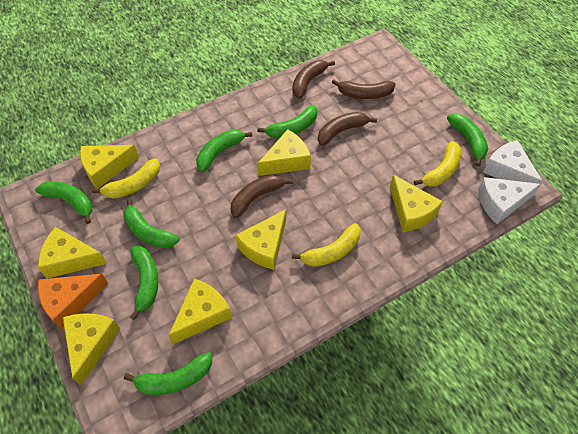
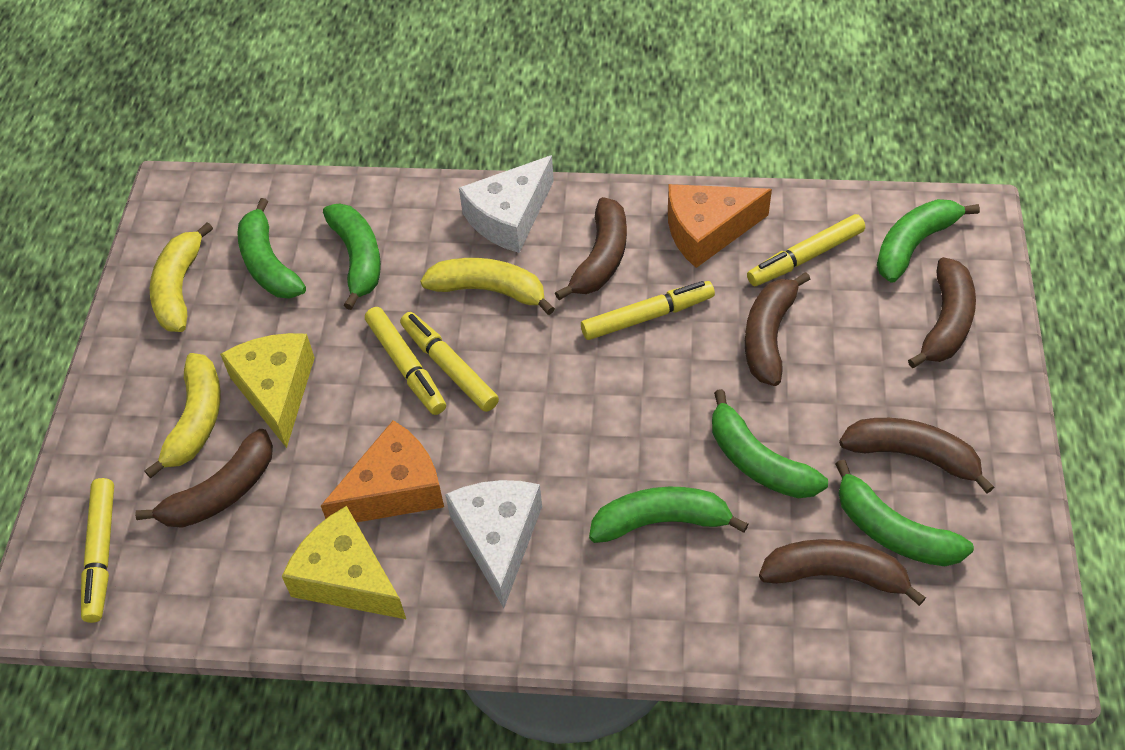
brown banana: [231,175,293,218] [292,60,335,99] [318,112,377,146] [332,79,395,99] = 4 -> [135,429,273,528] [555,197,627,300] [745,272,810,386] [759,539,926,606] [839,418,994,493] [908,257,976,368] = 6
green banana: [35,181,92,224] [123,198,179,248] [124,352,212,395] [130,246,158,320] [196,130,252,172] [257,105,317,138] [447,113,488,167] = 7 -> [238,198,306,299] [323,204,381,310] [589,487,748,543] [712,389,828,498] [835,460,974,566] [877,199,980,283] = 6
orange cheese: [38,274,108,329] = 1 -> [321,420,444,523] [668,184,772,268] = 2
yellow cheese: [38,227,107,279] [63,313,120,386] [80,145,139,188] [169,279,232,344] [235,209,286,270] [257,129,311,176] [390,175,443,232] = 7 -> [220,333,315,448] [282,506,406,619] = 2
yellow marker: none = 0 -> [81,478,114,623] [365,307,446,415] [400,312,499,412] [581,281,715,340] [747,214,865,286] = 5

